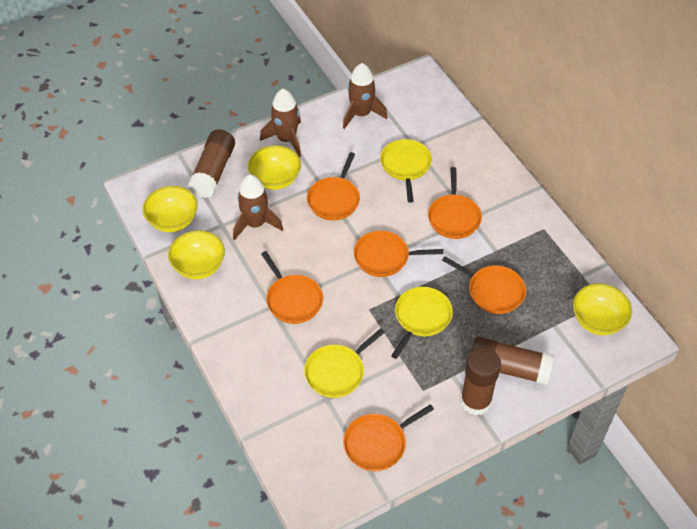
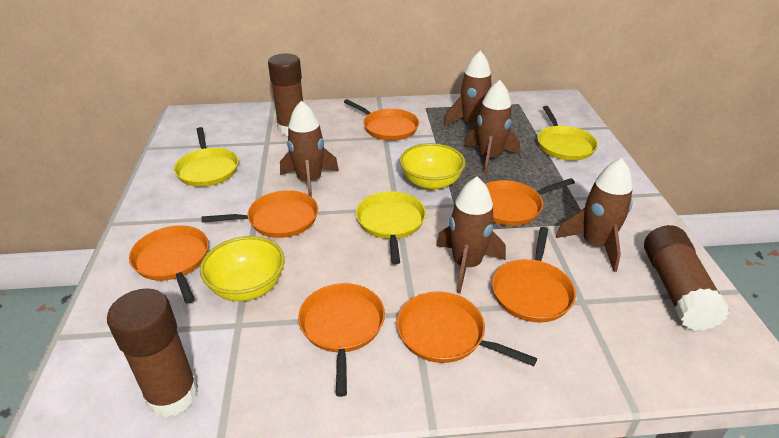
brown rocket: [233,175,283,240] [260,89,301,157] [343,63,388,129] = 3 -> [280,101,339,197] [436,177,506,294] [444,51,493,126] [464,80,520,176] [556,158,633,272] = 5
orange pan: [261,251,323,324] [307,152,360,221] [343,404,434,471] [354,231,443,277] [428,167,482,239] [442,256,526,314] = 6 -> [129,225,209,304] [201,190,318,238] [298,283,385,397] [344,99,419,141] [397,291,537,366] [485,178,575,226] [492,227,576,323] = 7
yellow bowl: [143,186,198,232] [168,230,225,279] [248,145,301,190] [573,284,632,335] = 4 -> [200,236,285,301] [400,143,466,191] = 2

